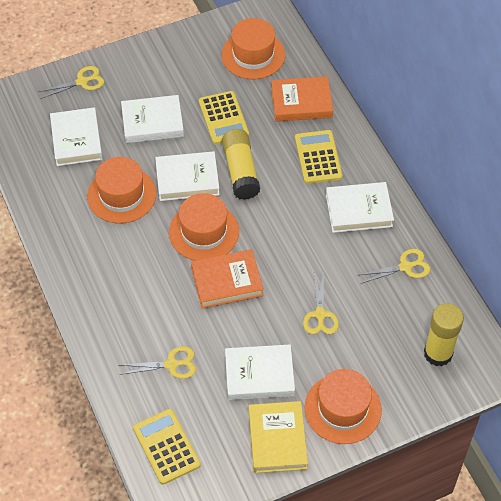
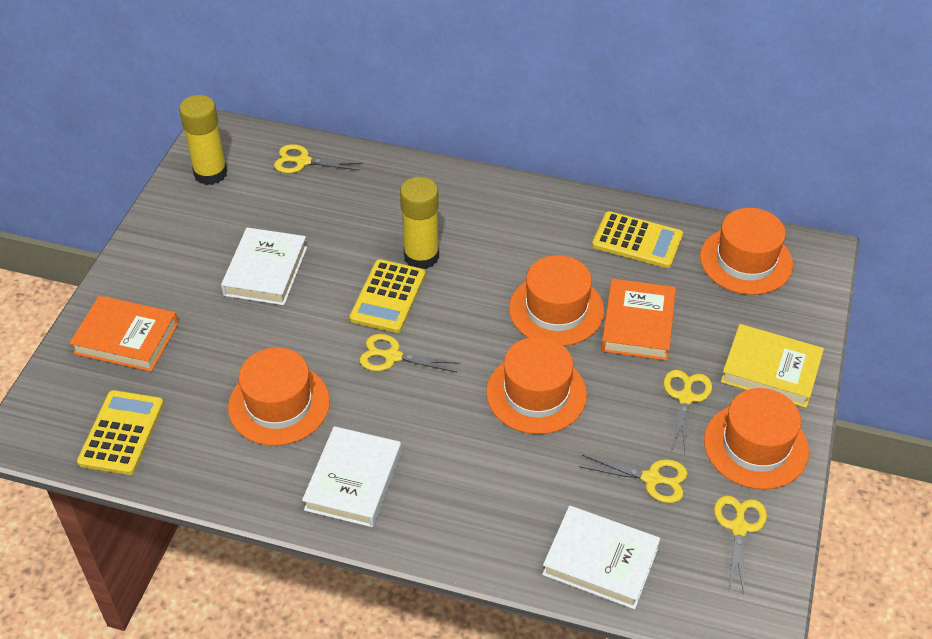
orange hat: [87,157,156,224] [169,193,239,261] [221,18,285,79] [304,369,382,444] = 4 -> [228,348,330,446] [486,337,587,434] [509,255,604,346] [700,208,793,295] [704,388,809,489] = 5
white book: [50,107,103,166] [121,95,184,143] [155,151,220,201] [225,345,295,400] [326,182,394,233] = 5 -> [221,227,307,305] [302,426,402,527] [542,506,660,609] = 3
yellow scissors: [38,66,104,99] [120,346,196,379] [303,271,339,334] [359,249,430,283] = 4 -> [274,144,363,173] [360,334,461,373] [579,455,688,503] [664,370,712,451] [714,495,767,595] = 5

